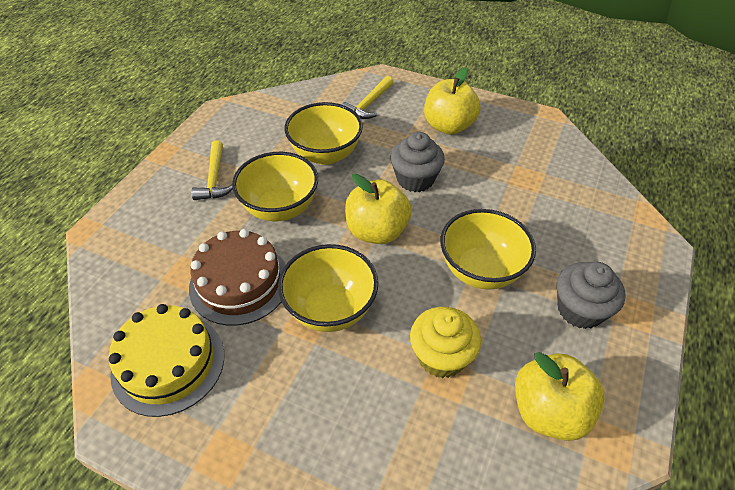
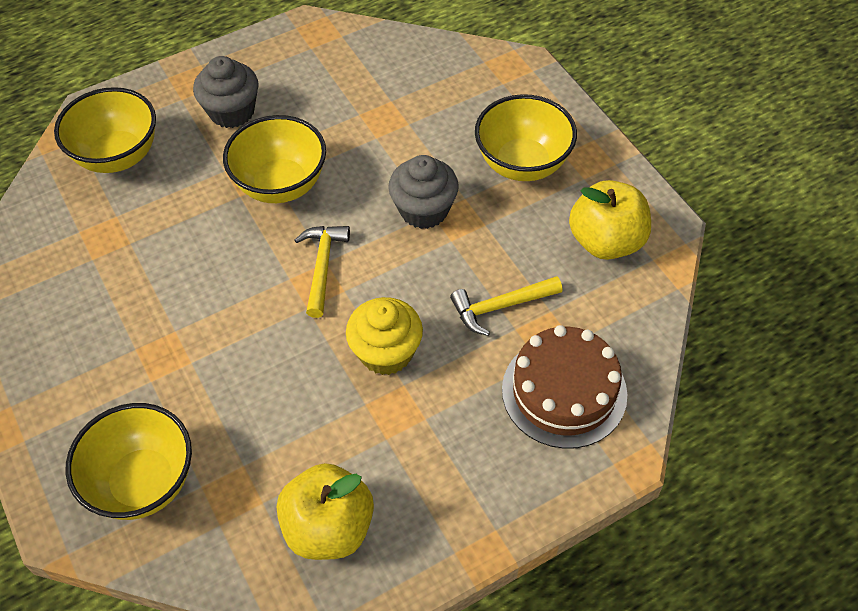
yellow apple: [345,174,411,244] [424,67,480,135] [515,352,605,441] = 3 -> [277,463,374,560] [569,180,651,260] = 2
yellow cake: [109,304,224,417] = 1 -> none = 0

